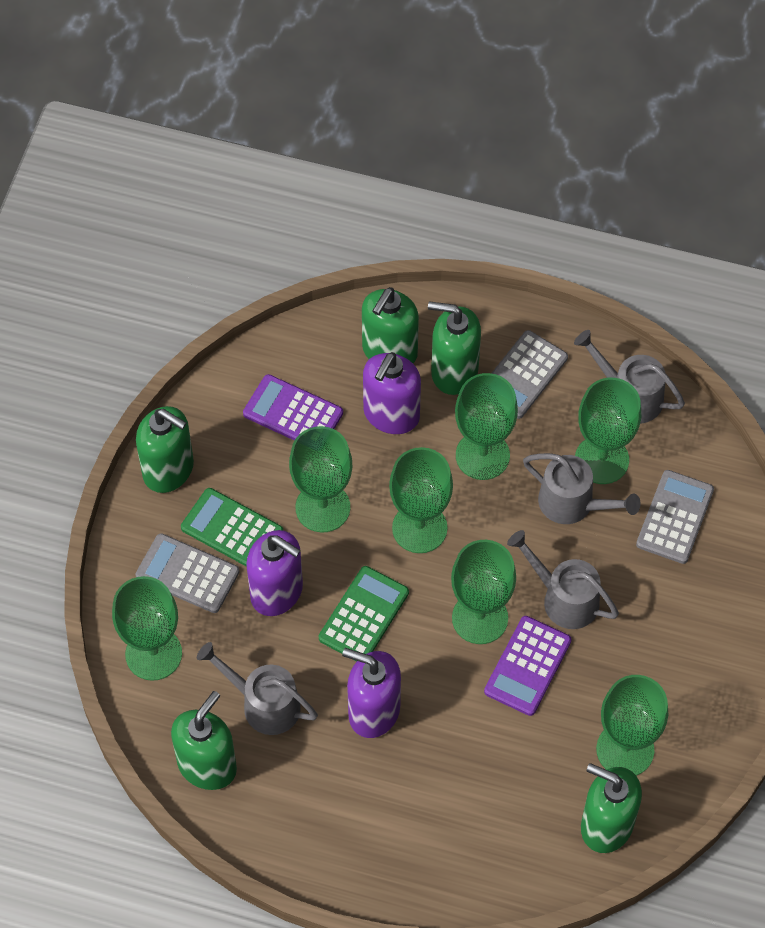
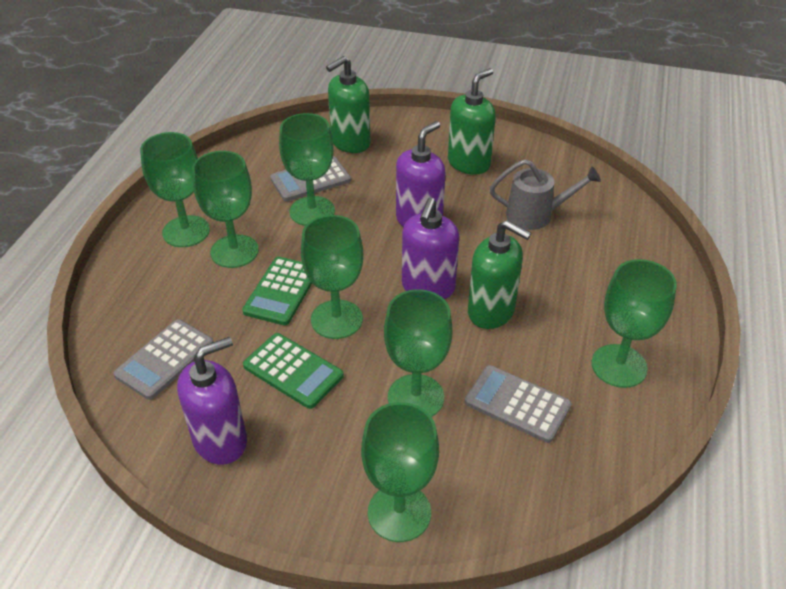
green soap dispenser: [136,406,194,493] [171,691,237,790] [362,287,419,363] [428,302,481,395] [581,763,642,853] = 5 -> [326,56,370,153] [448,68,496,175] [468,220,531,329] = 3
grey watering can: [197,642,318,735] [507,530,619,629] [523,453,641,524] [574,330,685,424] = 4 -> [490,159,601,230] = 1
purple calculator: [243,374,343,441] [484,616,572,716] = 2 -> none = 0

